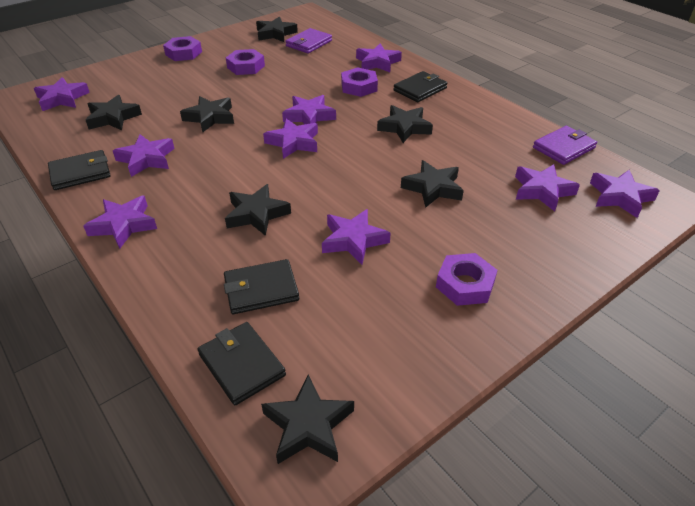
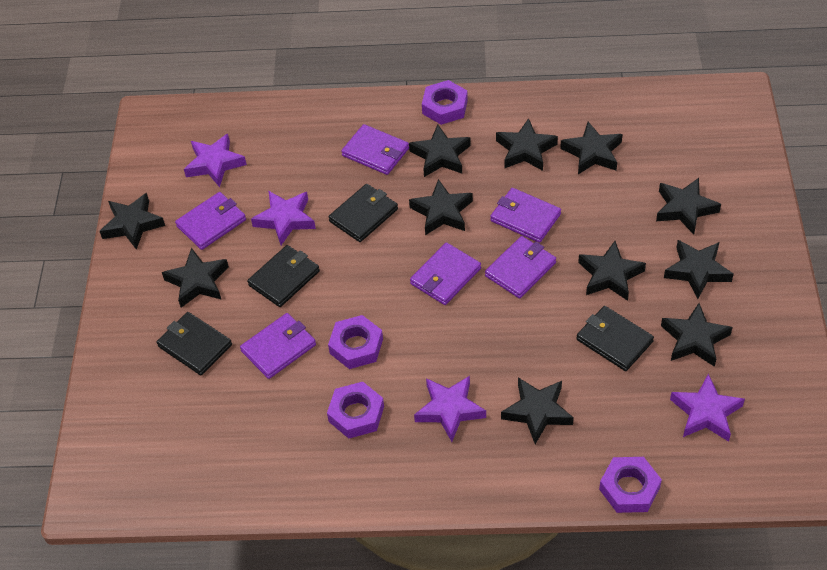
black star: [86,95,142,130] [180,96,234,132] [225,184,291,236] [256,17,298,42] [261,374,354,464] [377,105,433,143] [401,160,464,208] = 7 -> [100,193,165,250] [162,248,229,308] [409,124,471,177] [409,179,473,235] [496,118,558,171] [501,377,574,444] [560,122,623,174] [578,241,646,301] [656,178,721,234] [661,303,733,367] [664,240,734,299] = 11
purple star: [34,77,90,111] [84,196,157,248] [113,134,175,177] [263,119,318,159] [282,95,336,124] [322,209,391,265] [356,44,402,72] [515,164,580,211] [590,170,660,218] = 9 -> [184,134,247,187] [251,191,316,245] [414,376,486,442] [670,374,745,442] = 4
purple wallet: [285,28,332,53] [533,126,597,165] = 2 -> [175,192,246,250] [240,313,316,379] [341,124,409,175] [410,243,481,305] [485,236,556,298] [490,188,561,243] = 6

